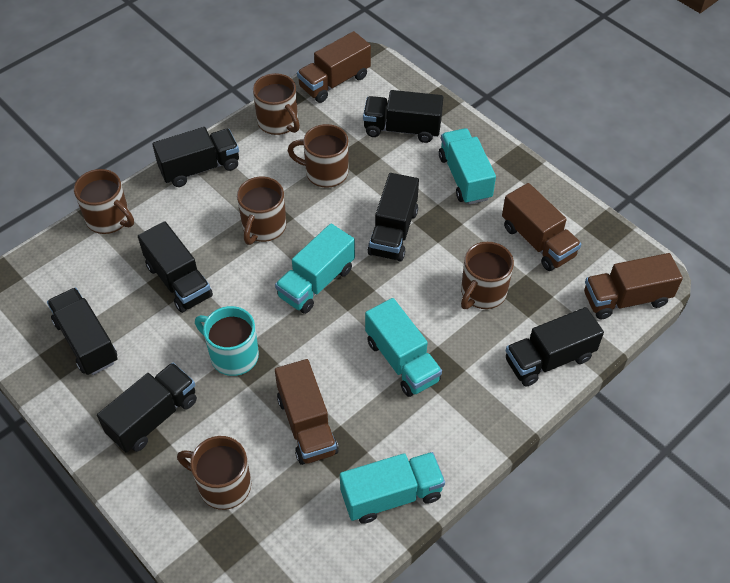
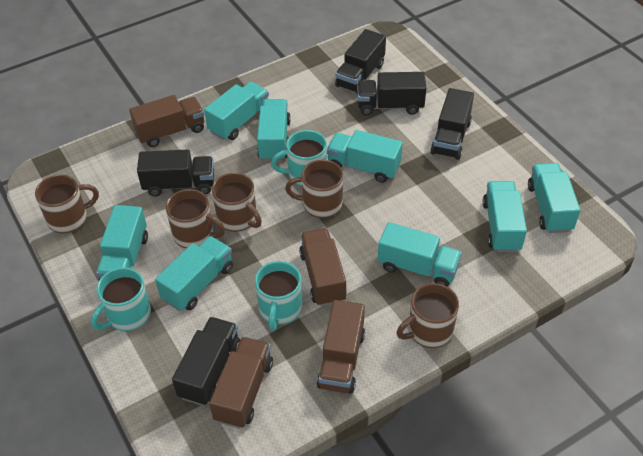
black truck: [47,288,117,375] [97,362,197,453] [138,221,213,313] [152,127,239,187] [363,90,443,143] [367,173,419,262] [506,307,604,387] = 7 -> [137,150,214,197] [172,317,240,406] [335,29,386,94] [357,72,426,115] [430,88,474,160] = 5
brown mug: [74,169,134,234] [177,436,251,510] [237,177,286,245] [253,73,300,135] [288,124,348,188] [461,242,514,309] = 6 -> [35,174,99,233] [166,189,225,248] [212,173,262,232] [285,160,343,218] [397,283,459,348] = 5
turquoise mug: [195,306,259,376] = 1 -> [91,267,151,331] [255,261,302,331] [271,130,327,186] = 3
turquoise truck: [275,224,355,314] [340,452,445,524] [365,298,442,397] [439,128,496,205] = 4 -> [96,205,148,280] [155,236,233,311] [204,82,269,140] [257,99,291,161] [327,130,403,183] [378,222,462,287] [482,181,527,252] [528,163,580,233] = 8

